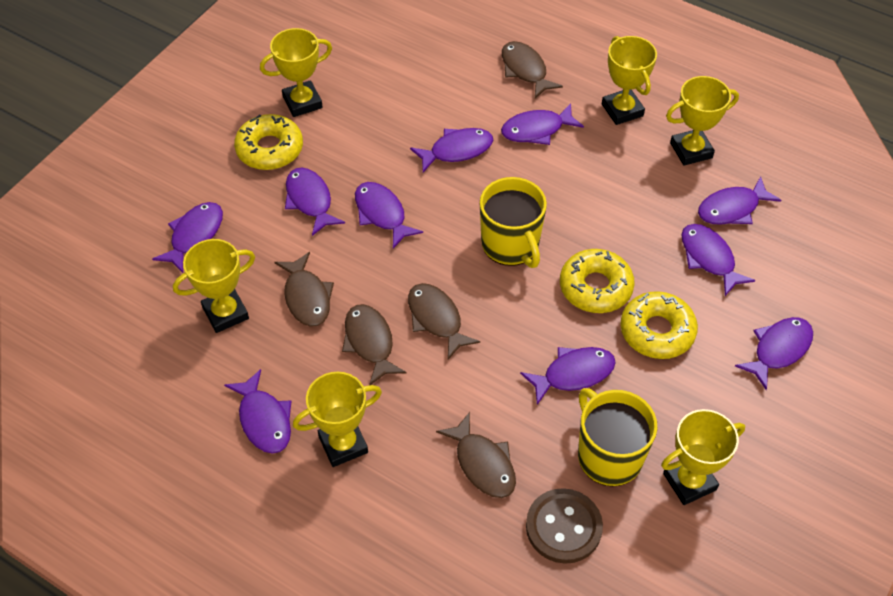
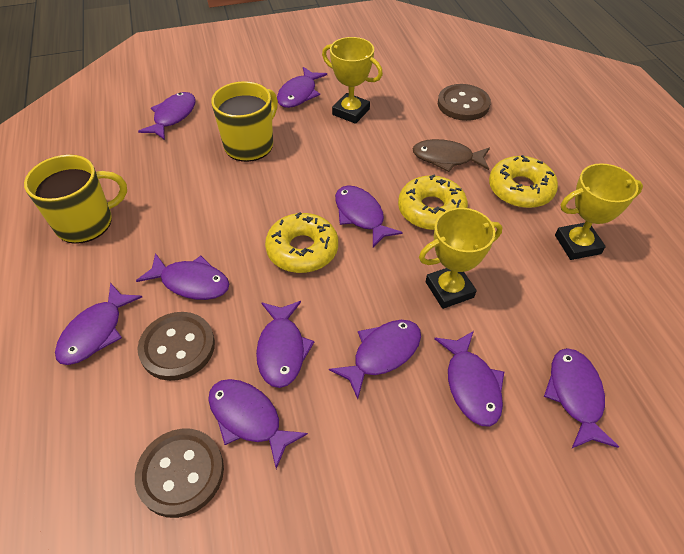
brown button: [526,488,603,564] = 1 -> [135,429,224,518] [137,312,215,381] [438,84,491,121] = 3
brown fish: [274,252,334,327] [342,304,406,385] [408,283,480,359] [436,412,516,498] [502,41,563,98] = 5 -> [413,139,490,172] = 1
yellow trophy: [173,239,255,333] [260,28,332,117] [293,372,382,467] [602,36,657,125] [661,409,745,505] [666,76,739,166] = 6 -> [322,37,383,124] [419,208,503,309] [555,163,643,260] = 3

